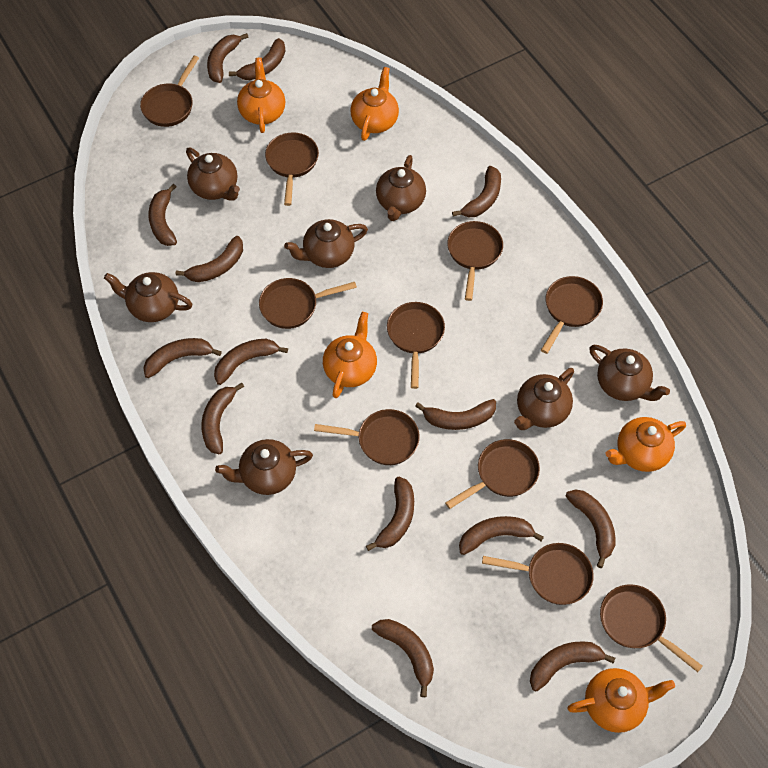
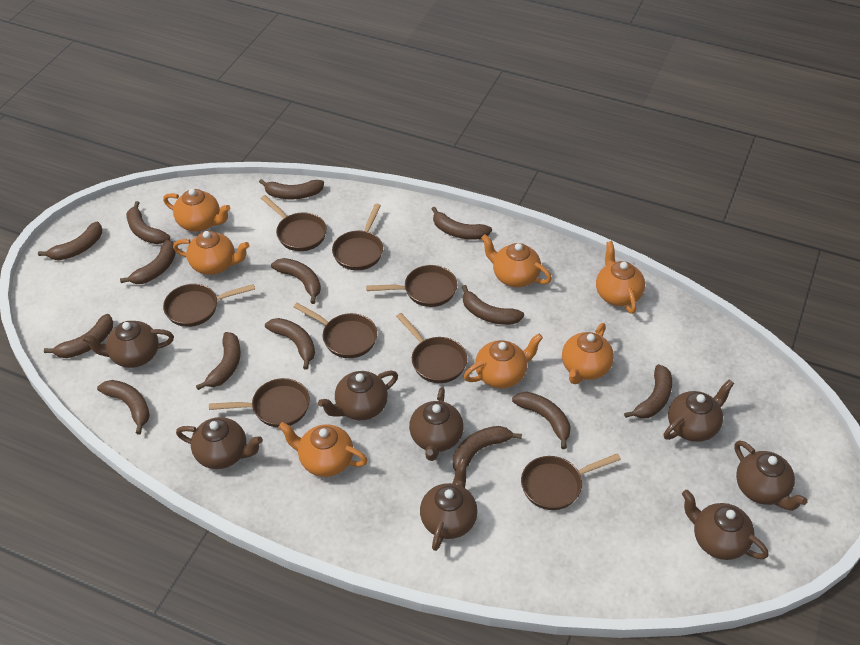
brown pan: [140,56,199,127] [259,278,357,329] [265,132,319,206] [314,409,420,465] [387,302,445,389] [445,439,540,509] [447,221,503,301] [482,543,594,605] [541,276,603,354] [600,584,703,672] = 10 -> [163,284,255,327] [209,378,310,427] [261,195,327,251] [294,303,377,358] [332,203,383,270] [366,265,457,307] [396,313,467,383] [521,453,621,510] = 8
brown teapot: [104,272,193,322] [186,148,240,201] [215,439,313,495] [284,219,368,268] [376,155,426,221] [514,368,574,430] [589,345,670,401] = 7 -> [82,321,174,368] [176,417,263,469] [318,370,398,420] [409,387,464,461] [420,458,478,551] [663,379,734,442] [682,490,769,560] [735,440,808,511] = 8
orange teapot: [237,58,285,133] [323,312,377,398] [351,67,399,141] [568,668,675,733] [606,417,686,472] = 5 -> [163,189,230,232] [173,231,250,275] [279,422,368,477] [464,333,543,388] [481,234,552,287] [562,323,614,384] [596,241,645,314] = 7

